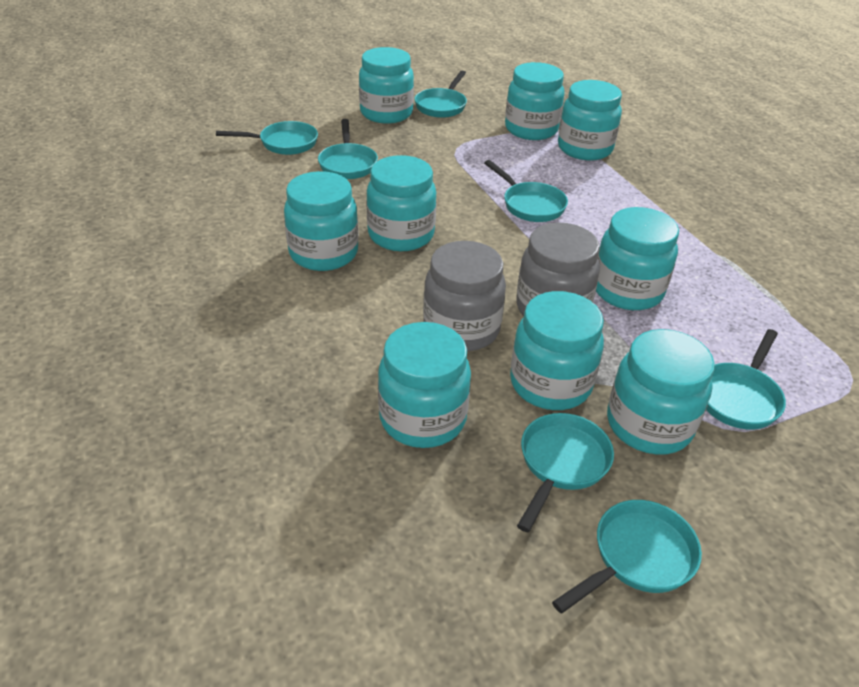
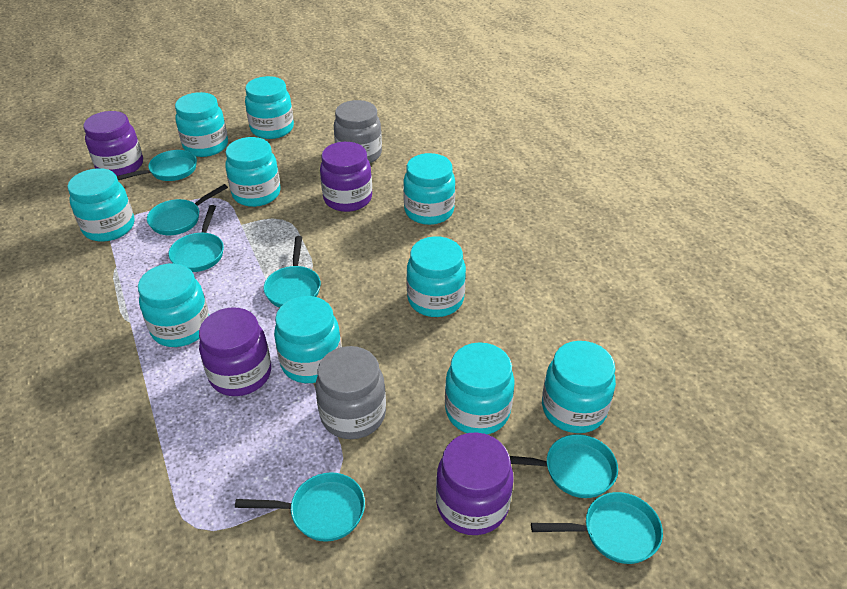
purple jar: none = 0 -> [83,111,143,176] [199,307,271,396] [320,142,372,212] [436,432,514,535] = 4
turquoise jar: [284,171,358,271] [359,47,414,124] [366,155,436,251] [378,322,471,448] [505,62,565,140] [510,291,604,410] [558,80,622,160] [596,207,679,310] [607,329,715,454] = 9 -> [67,168,134,242] [138,263,209,347] [175,92,228,157] [225,137,281,207] [245,76,294,139] [274,296,342,383] [403,153,455,225] [406,236,466,317] [445,342,515,434] [542,341,616,433] = 10

